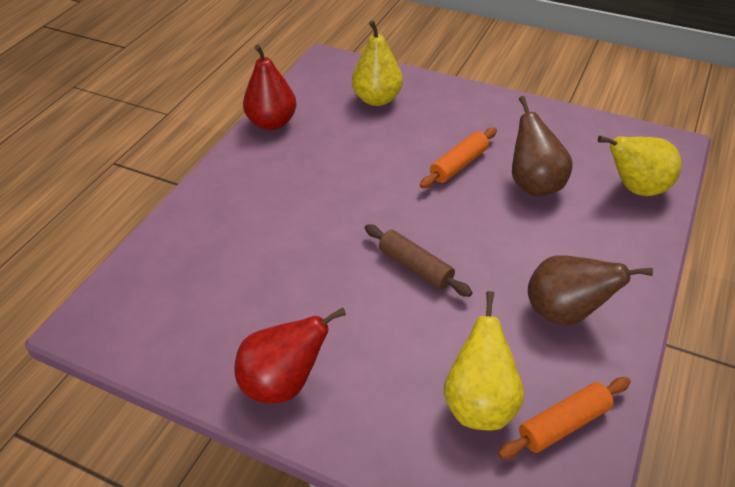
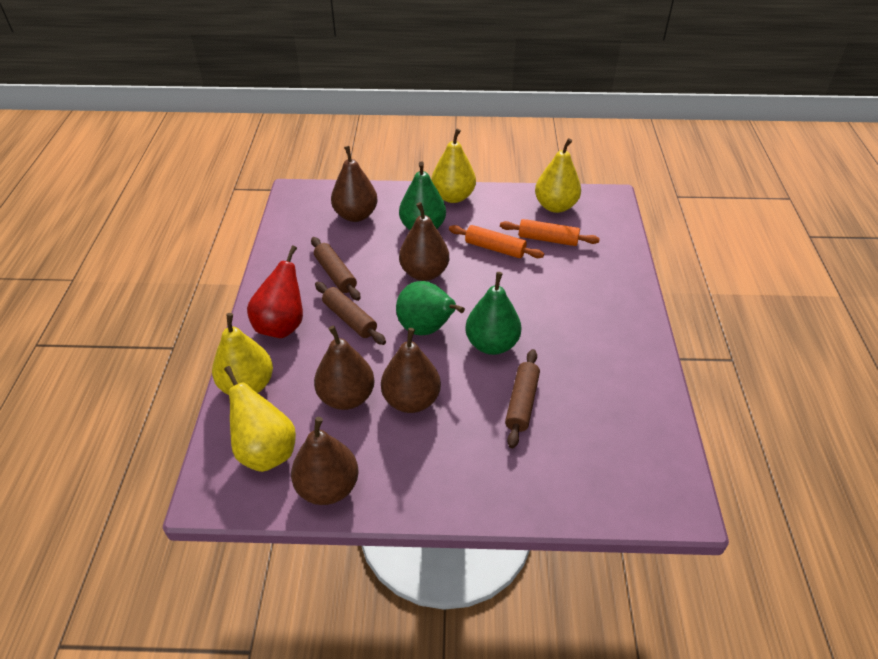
brown pear: [512,96,573,196] [528,255,653,325] = 2 -> [291,417,359,505] [314,326,375,410] [331,146,378,222] [381,328,441,413] [399,202,449,281] = 5
brown rolling pin: [365,224,473,297] = 1 -> [311,237,360,301] [315,282,386,345] [505,349,540,449] = 3
green pear: none = 0 -> [396,281,465,335] [399,161,446,230] [465,272,522,355] = 3
red pear: [234,308,346,403] [243,44,297,130] = 2 -> [247,245,303,338] = 1
yellow pear: [352,20,403,106] [444,291,524,430] [598,136,681,196] = 3 -> [212,313,273,395] [224,366,296,472] [431,129,476,203] [535,138,581,213] = 4

